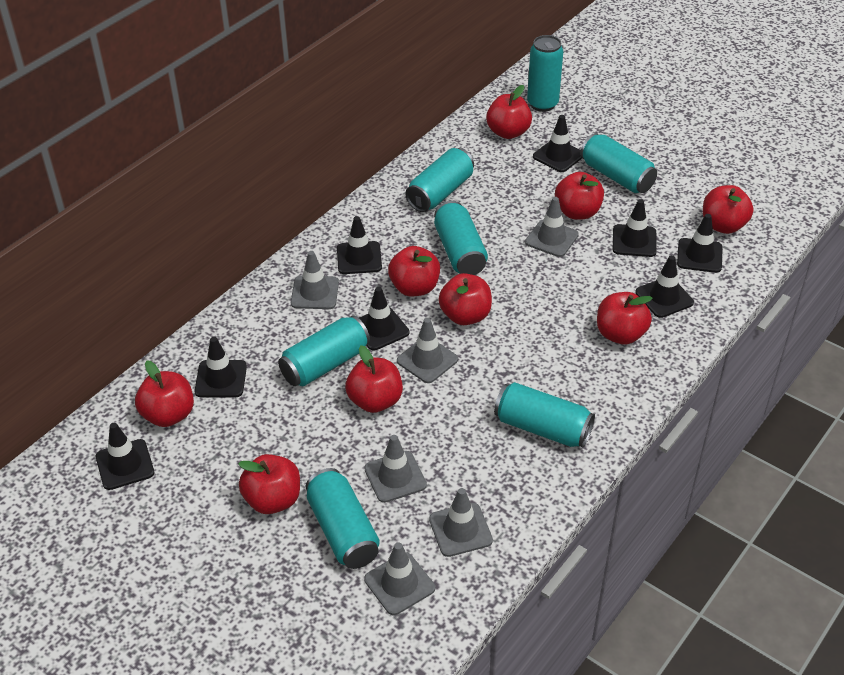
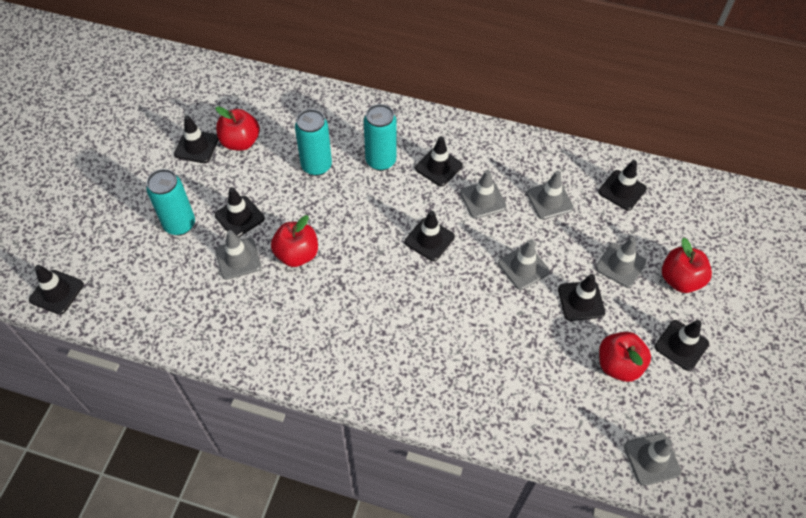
red apple: [135,360,194,427] [238,454,300,514] [345,345,403,413] [388,246,440,296] [439,273,492,325] [486,85,532,139] [555,172,604,220] [597,292,653,345] [703,185,754,234] = 9 -> [216,106,260,151] [271,215,318,267] [599,332,651,382] [662,238,712,293] = 4
turquoise can: [278,316,370,386] [306,468,380,569] [405,148,474,212] [434,201,488,275] [494,382,595,448] [527,35,563,112] [580,133,657,193] = 7 -> [146,169,195,235] [295,109,332,176] [364,104,397,171] = 3

